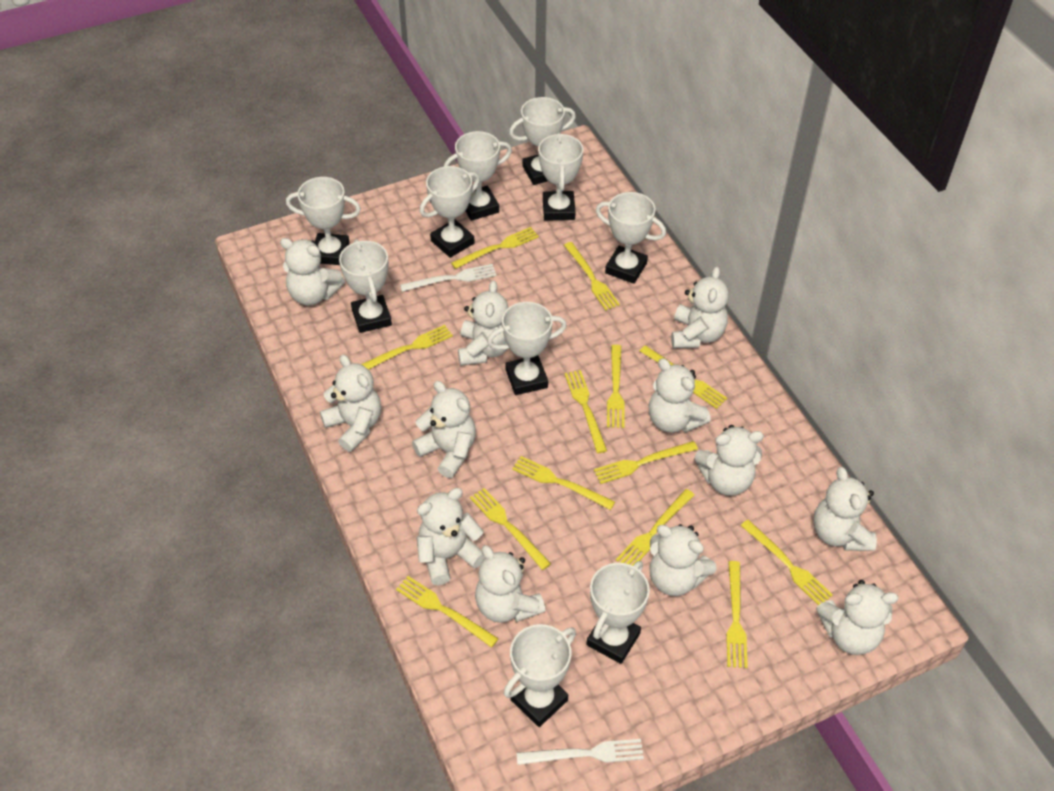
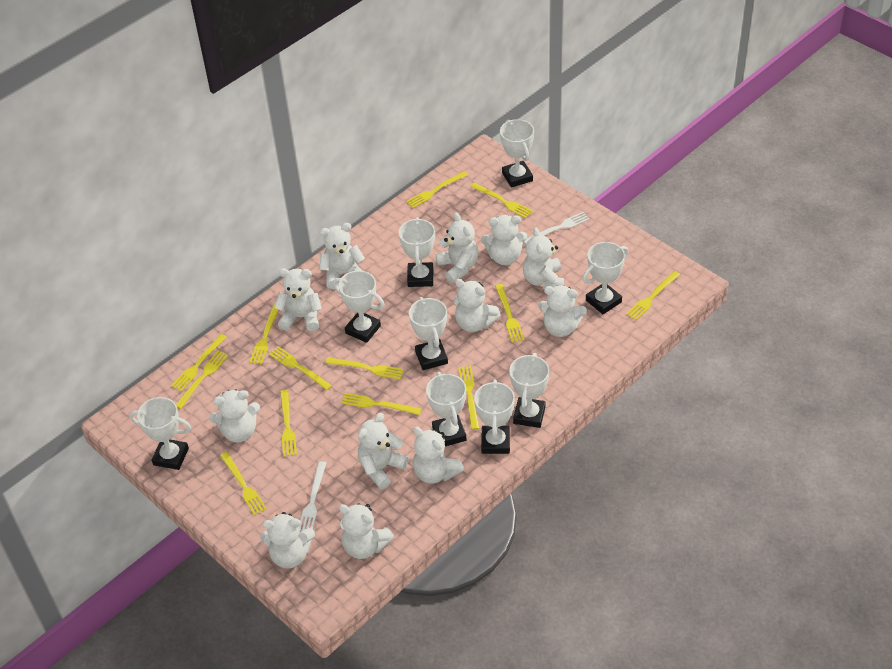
white trophy: [286,177,361,265] [339,239,392,333] [420,166,480,258] [444,131,512,221] [487,302,567,395] [504,624,576,727] [509,97,576,185] [538,133,584,221] [587,561,650,664] [596,192,666,284] = 10 -> [129,397,191,470] [333,271,385,343] [399,217,435,287] [409,297,448,370] [426,372,467,446] [474,379,515,454] [500,119,534,188] [509,353,549,428] [583,242,629,314] = 9

